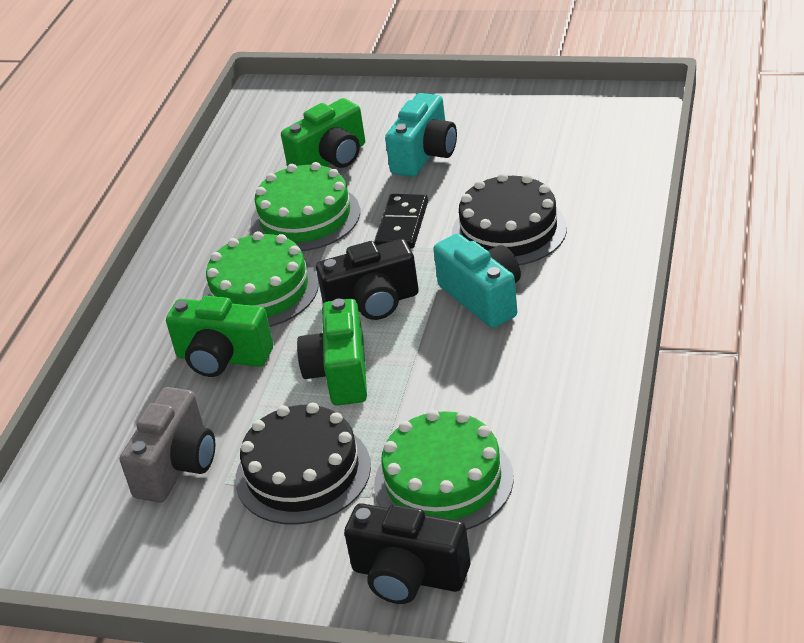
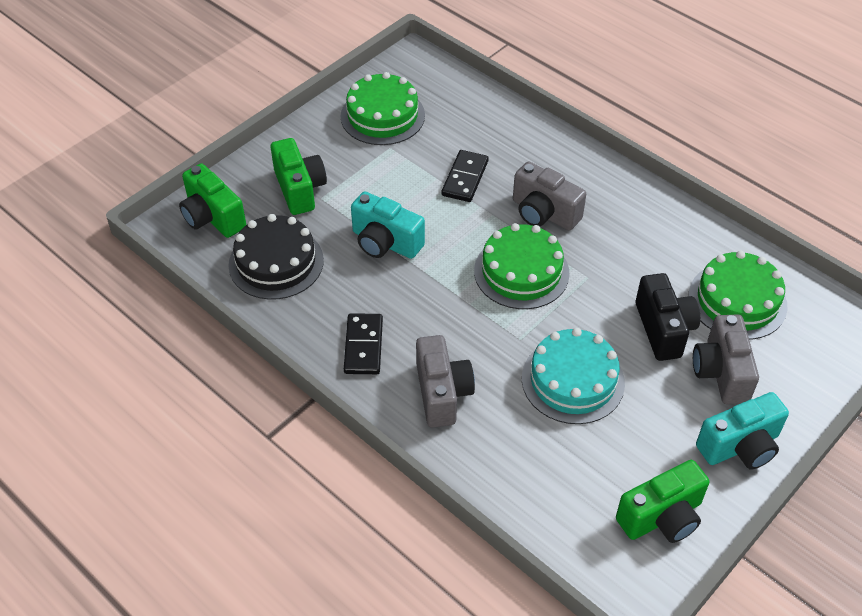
black cake: [235,403,371,525] [452,173,567,265] = 2 -> [229,214,324,300] = 1
black camera: [316,239,419,320] [344,503,470,604] = 2 -> [636,273,700,361] = 1
black domino: [374,194,428,249] = 1 -> [344,313,383,374] [441,150,489,202] = 2
grey camera: [120,387,215,503] = 1 -> [416,335,475,428] [513,161,586,231] [693,315,759,404] = 3
turquoise cake: none = 0 -> [522,328,625,424] = 1

